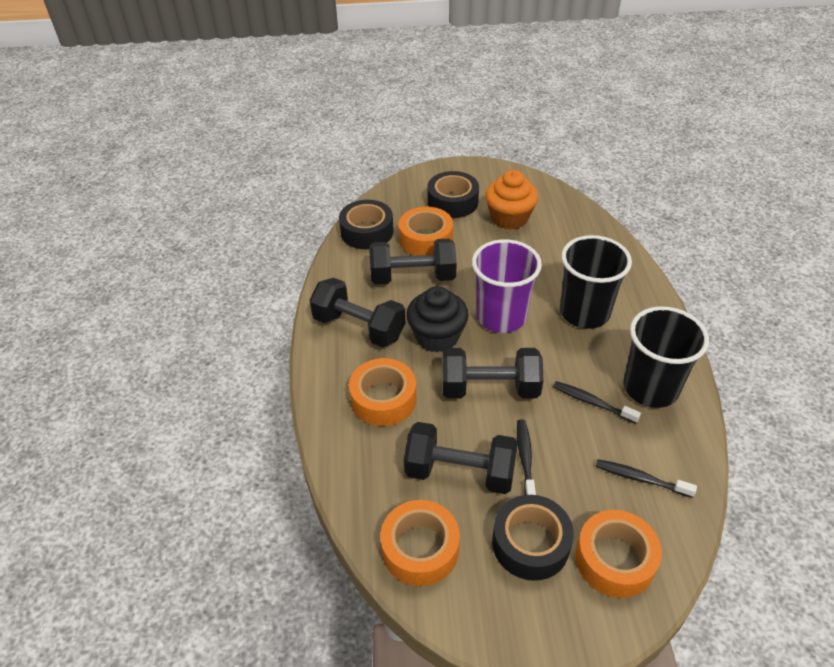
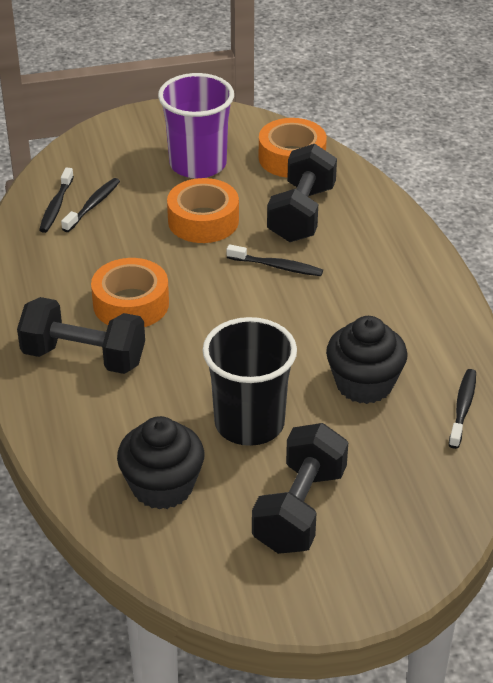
black cup: [560,235,632,329] [623,306,709,408] = 2 -> [203,317,297,446] = 1
black cupcake: [406,286,469,352] = 1 -> [117,416,204,510] [326,316,408,404] = 2
black dumbbell: [309,278,405,348] [369,239,457,285] [404,422,518,494] [442,348,543,399] = 4 -> [17,297,145,374] [252,423,348,554] [267,144,337,242] = 3
black tape: [339,200,394,249] [428,171,479,218] [492,495,574,581] = 3 -> none = 0
black toothbrush: [517,419,536,495] [553,381,641,424] [596,459,697,498] = 3 -> [39,167,74,233] [61,178,120,232] [227,244,323,276] [449,369,476,449] = 4
orange cupcake: [485,170,538,230] = 1 -> none = 0
orange tape: [349,358,416,426] [381,500,460,586] [399,207,453,256] [575,510,662,598] = 4 -> [91,258,169,327] [167,178,239,243] [259,118,327,178] = 3

